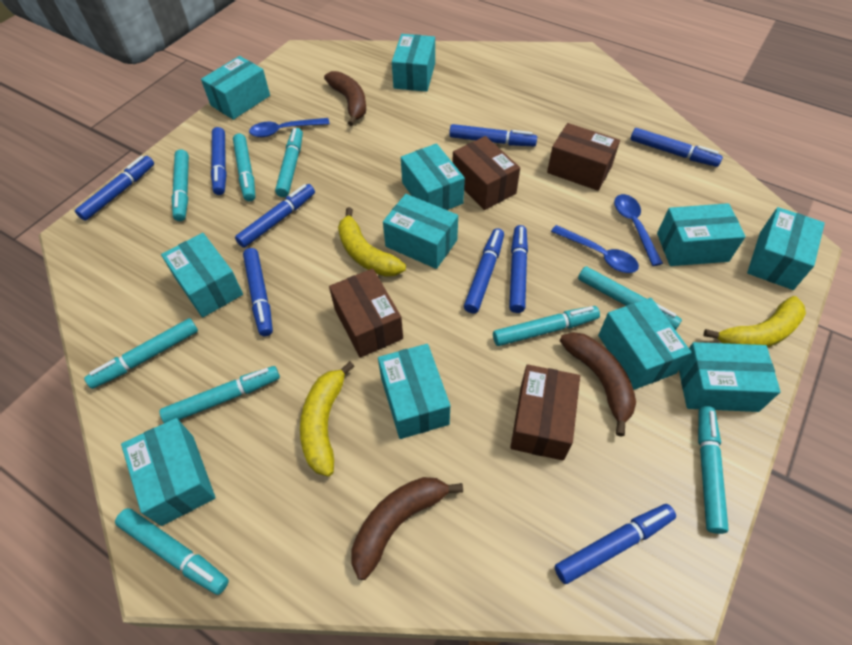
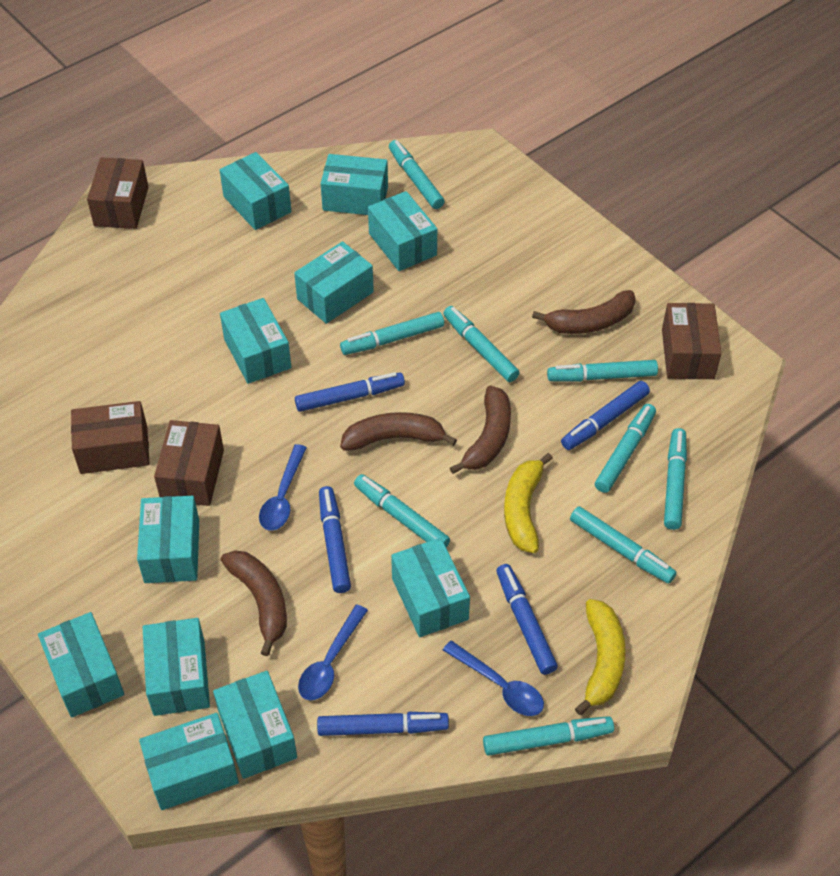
blue marker: [75,156,154,221] [211,127,227,195] [235,184,315,248] [243,248,273,336] [449,124,537,146] [464,228,504,314] [509,225,528,313] [555,504,676,584] [630,128,723,167] = 9 -> [295,372,405,412] [317,712,449,736] [319,486,351,593] [496,564,558,675] [561,381,650,450] = 5
brown banana: [324,71,366,126] [351,477,463,580] [560,332,636,437] = 3 -> [221,550,287,656] [340,412,457,451] [450,385,511,474] [532,290,636,334] = 4
yellow banana: [300,361,355,477] [338,207,406,277] [704,296,806,348] = 3 -> [504,453,553,553] [575,599,626,715] = 2

